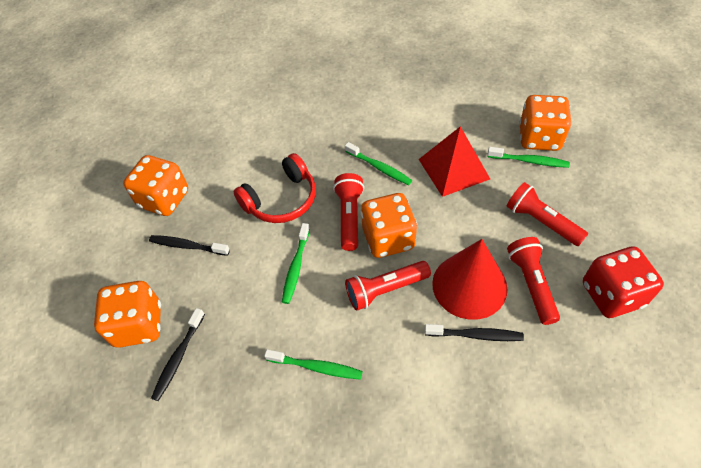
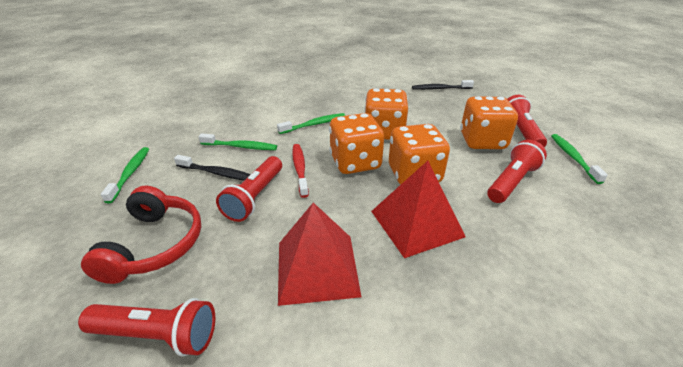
black toothbrush: [149,235,230,256] [151,308,205,401] [425,324,524,341] = 3 -> [174,155,251,180] [412,80,474,90] = 2
red cone: [432,239,507,320] = 1 -> none = 0
red dice: [583,246,664,318] = 1 -> none = 0
red pyramid: [419,126,490,197] = 1 -> [278,202,361,306] [371,161,466,258] = 2
red toothbrush: none = 0 -> [292,144,309,198] = 1

